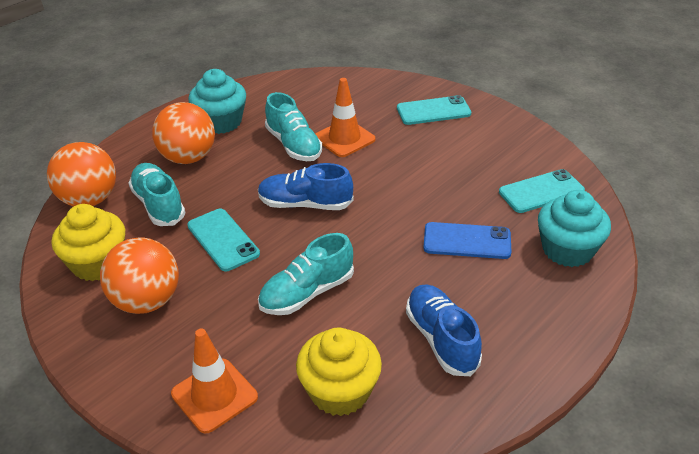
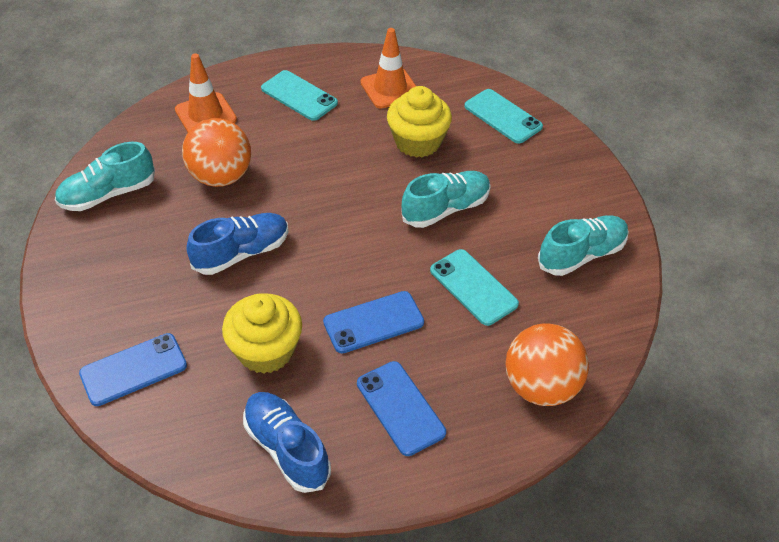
blue phone: [423,222,511,259] = 1 -> [79,333,187,406] [323,291,424,353] [357,361,446,456] = 3
orange ball: [47,142,116,207] [100,238,179,314] [152,102,215,164] = 3 -> [182,118,251,187] [506,323,589,406] = 2
turquoise cupcake: [188,69,246,134] [538,190,611,267] = 2 -> none = 0

